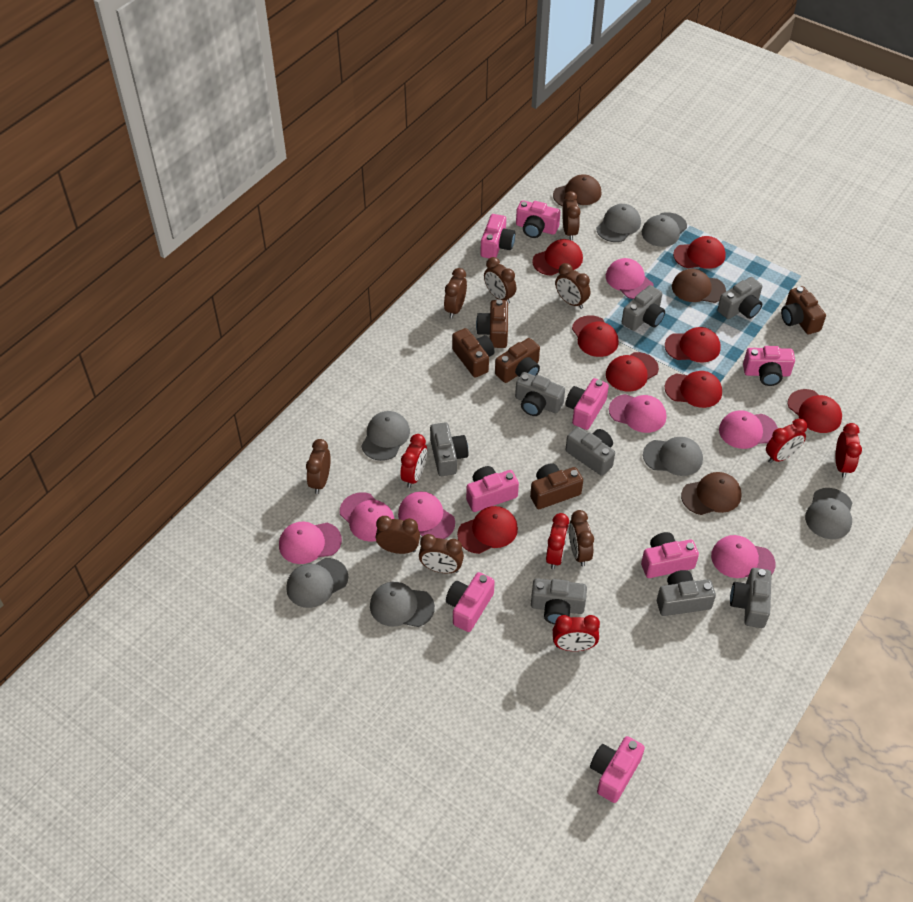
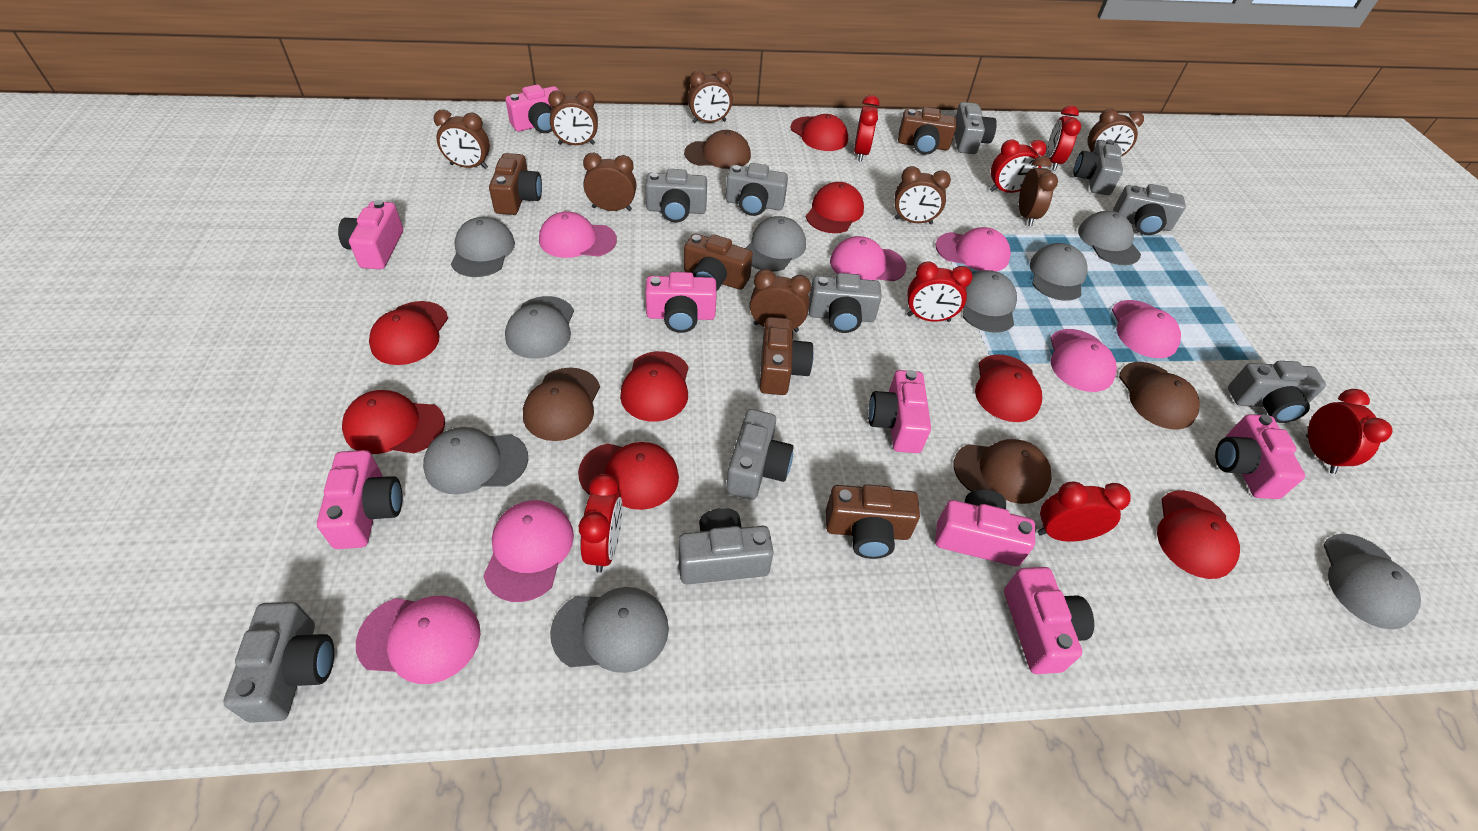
brown cap: [553,174,602,206] [672,269,726,303] [681,472,741,515] = 3 -> [523,368,600,441] [684,130,751,169] [954,439,1052,504] [1119,362,1200,429] = 4
grey camera: [430,422,468,476] [515,372,565,416] [531,578,587,624] [565,427,615,476] [622,285,665,331] [657,570,716,616] [717,277,762,319] [730,568,772,628] = 8 -> [223,602,334,723] [645,169,707,223] [678,508,774,584] [726,163,788,216] [726,409,793,500] [809,273,882,333] [954,102,997,154] [1073,139,1123,195] [1113,184,1186,235] [1228,361,1326,423] = 10
grey cap: [286,558,349,608] [361,411,410,461] [370,582,435,627] [596,204,641,242] [642,212,687,247] [643,437,703,476] [805,488,852,539] = 7 -> [423,427,528,494] [451,217,515,277] [505,296,574,359] [550,587,669,673] [746,216,806,272] [963,270,1017,333] [1030,243,1088,301] [1078,211,1141,265] [1324,533,1421,630] = 9
red clock: [400,434,427,488] [546,513,569,569] [553,615,600,651] [766,419,807,463] [836,423,862,478] = 5 -> [579,474,622,573] [854,95,879,162] [907,261,973,322] [990,139,1047,193] [1037,481,1131,542] [1047,105,1081,170] [1306,389,1392,474] = 7

